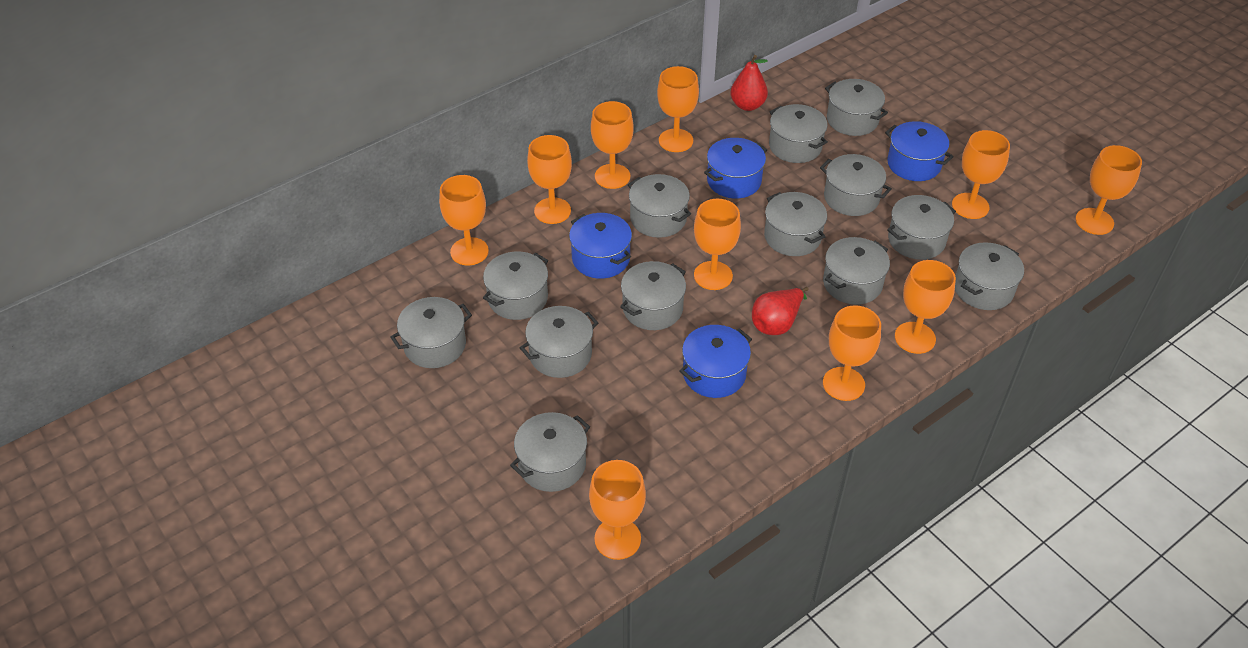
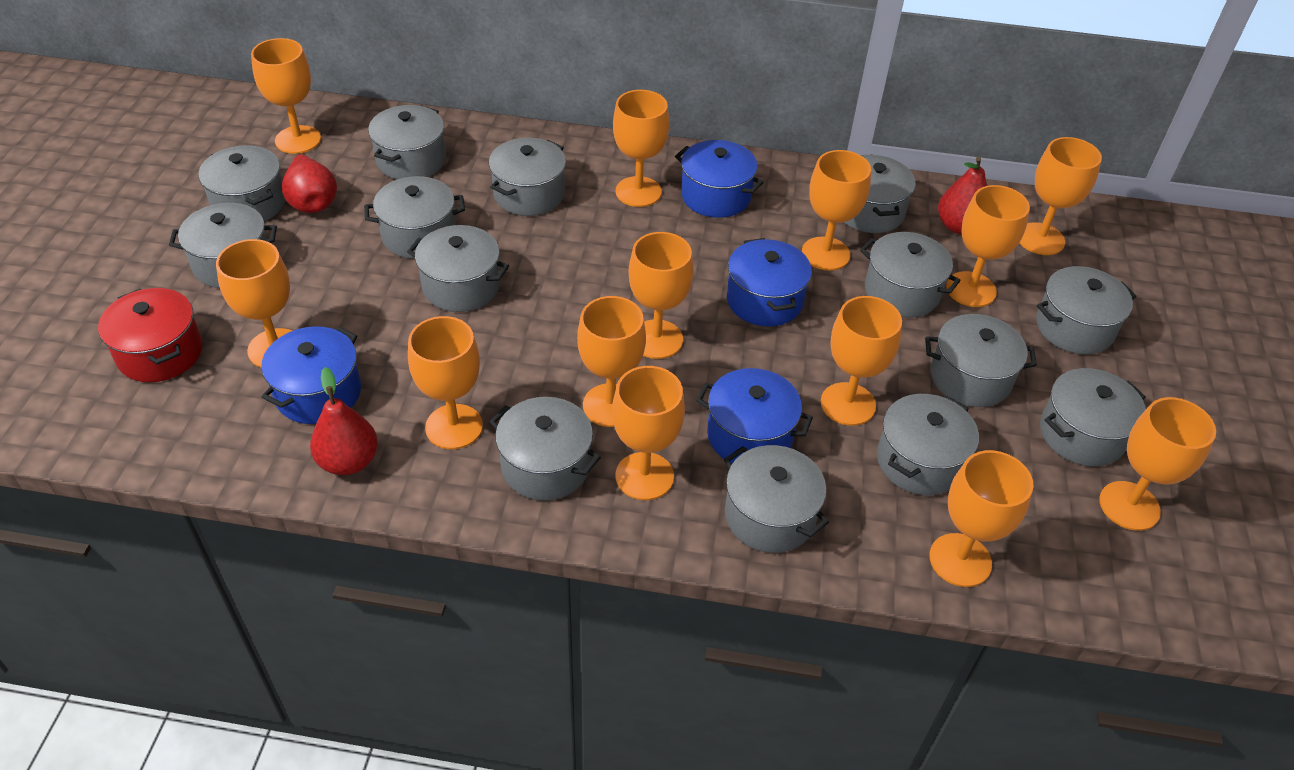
grey pot: [390,297,472,368] [483,252,548,320] [510,412,590,492] [520,306,598,378] [620,261,686,330] [628,174,691,238] [764,192,827,256] [769,104,828,163] [820,154,892,216] [823,237,890,305] [825,79,888,136] [887,195,956,260] [955,242,1024,310] = 13 -> [169,203,277,288] [198,145,285,221] [364,176,465,259] [368,105,446,179] [407,225,509,312] [489,138,566,216] [490,397,601,501] [724,445,829,553] [844,154,916,233] [860,232,961,317] [877,394,979,495] [925,314,1037,407] [1036,266,1136,355] [1040,368,1146,467] = 14
orange goblet: [439,175,489,265] [527,135,572,224] [589,460,646,560] [591,101,634,189] [657,66,699,152] [694,199,741,290] [823,305,881,401] [895,260,956,354] [952,130,1010,219] [1076,145,1142,235] = 10 -> [216,239,292,367] [251,38,321,154] [408,316,483,449] [577,296,646,427] [612,366,685,500] [613,90,669,207] [629,232,694,359] [802,150,871,271] [821,296,902,426] [929,450,1033,587] [946,185,1030,307] [1020,137,1102,255] [1099,397,1216,531] = 13
red pear: [730,55,768,111] [752,287,809,335] = 2 -> [282,153,337,213] [310,367,378,475] [938,157,987,234] = 3
red pot: none = 0 -> [98,288,203,382] = 1

